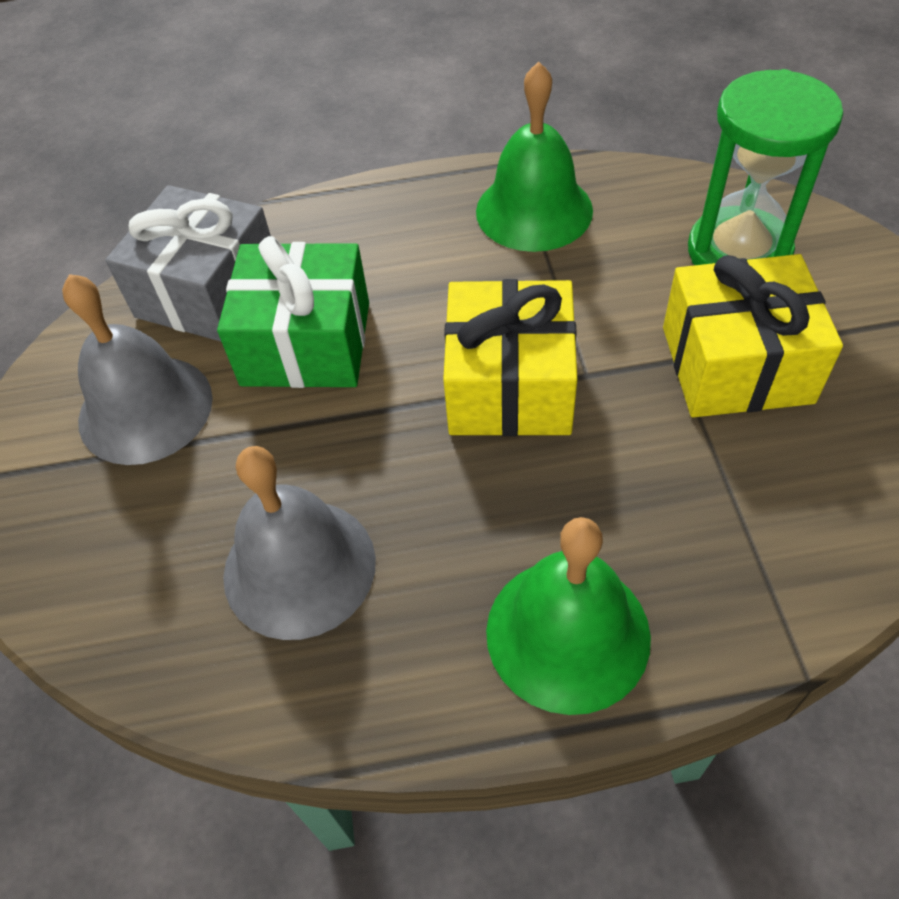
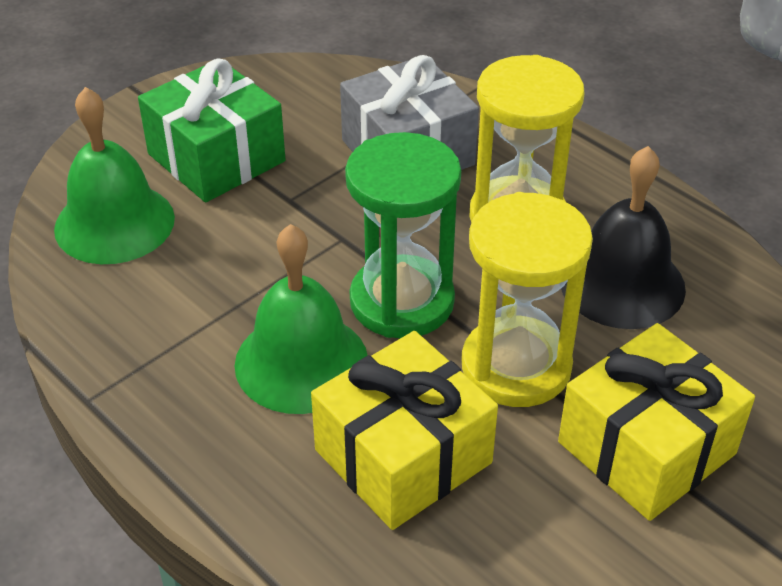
black bell: none = 0 -> [561,146,686,329] = 1
grey bell: [62,274,213,465] [223,446,376,640] = 2 -> none = 0
yellow hourglass: none = 0 -> [461,192,593,407] [470,55,585,223] = 2

